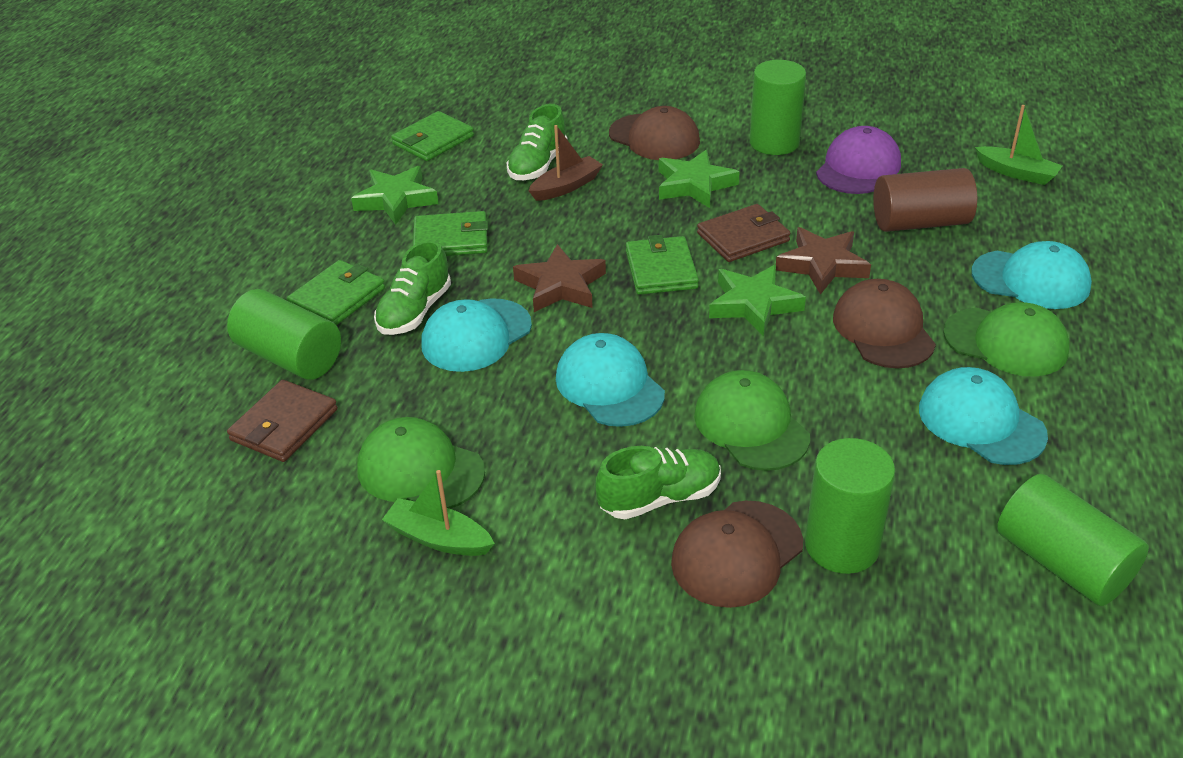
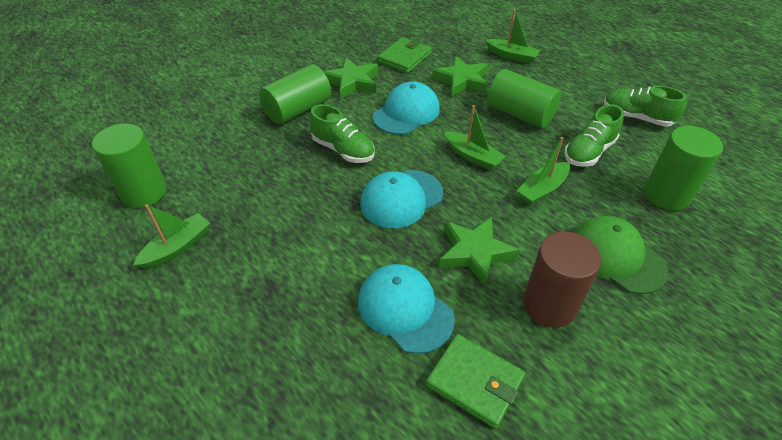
brown boat: [528,125,603,201] = 1 -> none = 0
brown cap: [609,106,700,160] [671,501,803,608] [833,279,936,369] = 3 -> none = 0
brown star: [513,244,606,312] [776,227,871,295] = 2 -> none = 0
brown wallet: [227,380,338,462] [697,204,790,262] = 2 -> none = 0
green boat: [382,470,495,556] [975,105,1062,185] = 2 -> [133,204,210,269] [444,105,506,170] [486,9,541,63] [516,137,570,205] = 4
green cap: [357,417,485,509] [694,370,810,471] [943,302,1070,376] = 3 -> [574,216,668,294] = 1
green wallet: [287,260,385,325] [391,111,474,161] [413,211,488,256] [626,235,699,295] = 4 -> [377,37,432,73] [426,334,526,429] = 2
purple cap: [816,126,901,194] = 1 -> none = 0
turquoise cap: [421,298,532,372] [556,333,665,427] [919,367,1048,465] [971,241,1092,309] = 4 -> [358,264,455,354] [360,170,443,228] [373,81,440,135] = 3

